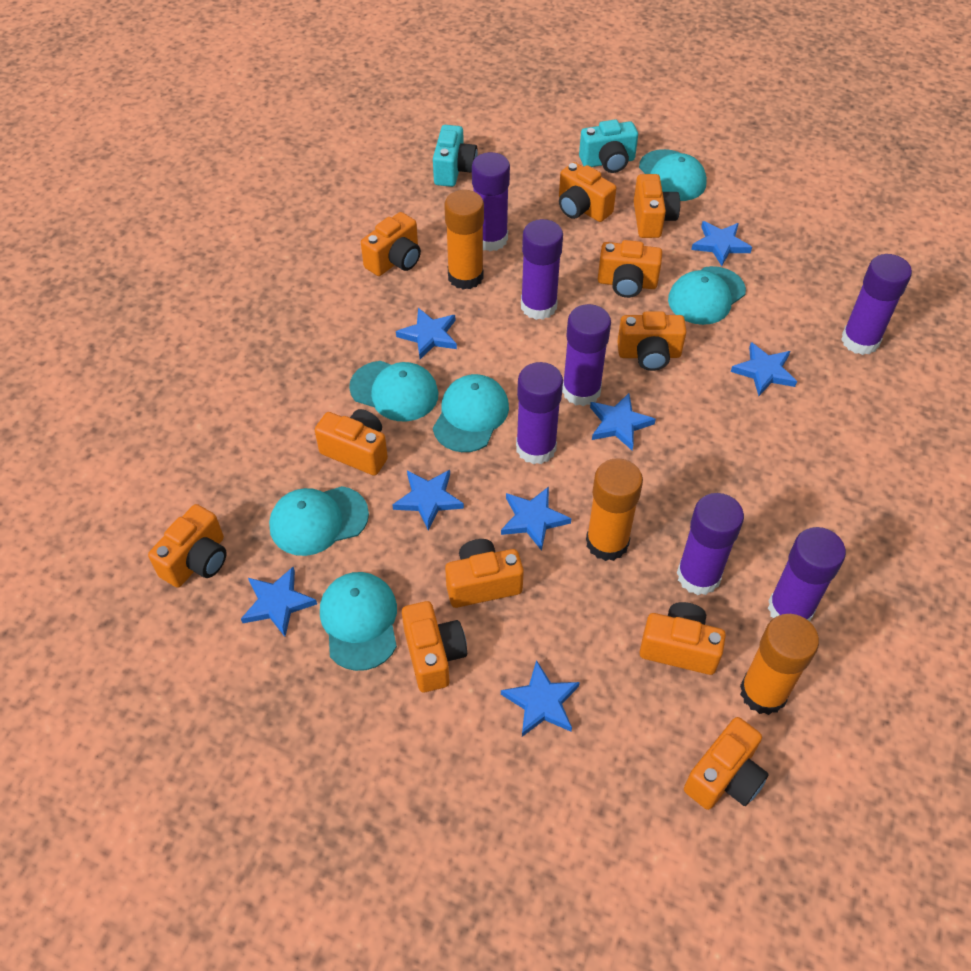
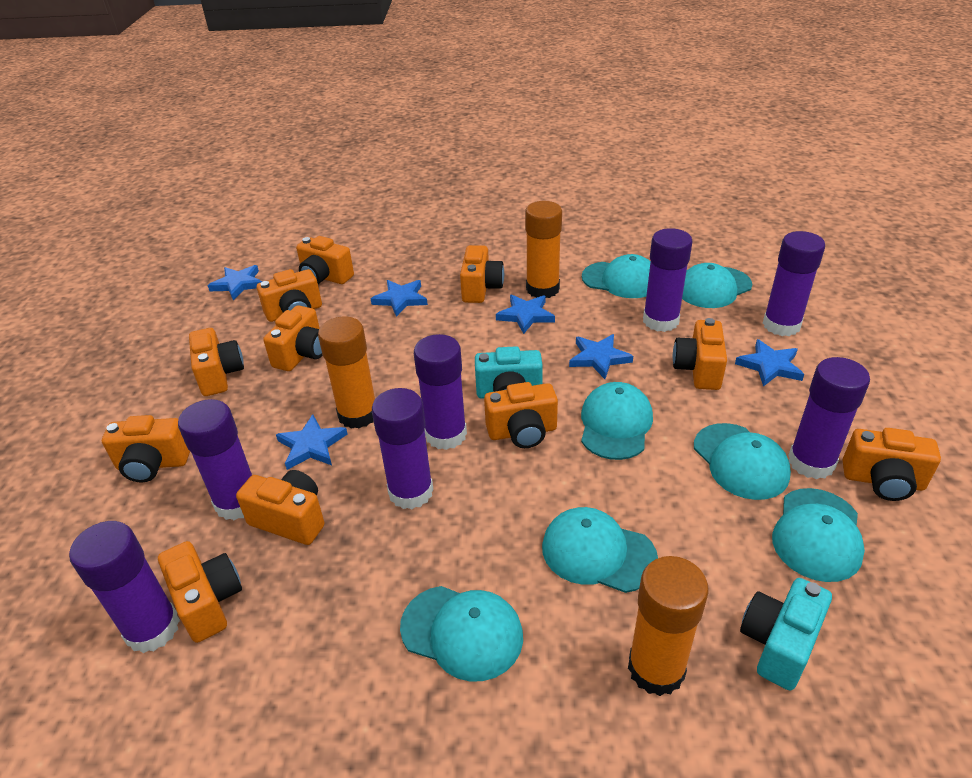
blue star: [241,567,317,637] [392,470,464,530] [396,308,457,359] [501,487,572,551] [501,660,580,737] [590,393,656,450] [691,221,752,266] [731,342,797,396] = 8 -> [207,265,262,300] [276,414,348,470] [371,280,428,317] [496,295,555,334] [569,334,633,379] [735,339,804,387] = 6
turquoise cap: [269,486,369,556] [320,572,397,671] [349,361,439,421] [433,374,509,452] [639,149,707,201] [668,266,746,325] = 6 -> [400,586,523,682] [542,507,658,593] [581,382,653,460] [582,254,651,298] [682,263,752,308] [694,423,791,500] [772,488,865,582] = 7

